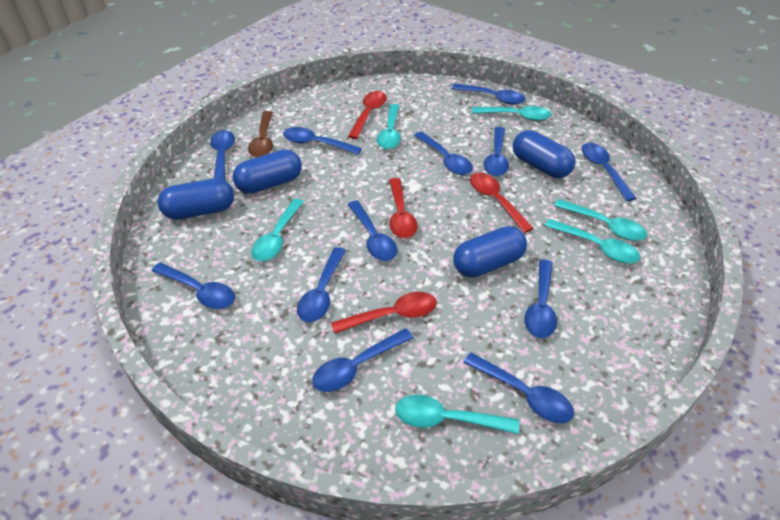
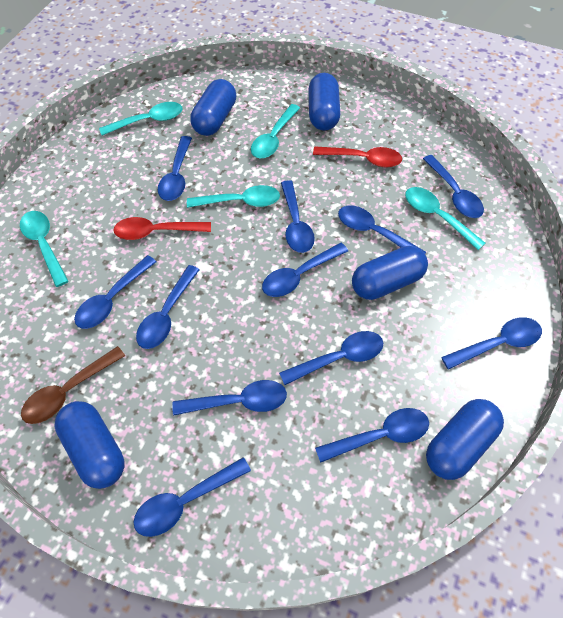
blue capsule: [158,178,234,220] [233,149,302,194] [453,226,527,277] [513,130,575,178] = 4 -> [54,401,124,489] [190,79,236,136] [308,73,340,131] [352,246,428,300] [426,399,504,480] = 5
red spoon: [331,292,437,334] [348,91,387,139] [389,178,418,238] [470,173,534,233] = 4 -> [113,217,211,240] [313,146,402,167] = 2
turquoise spoon: [251,199,304,261] [377,104,401,150] [395,395,519,434] [472,106,552,121] [545,219,640,263] [554,199,647,241] = 6 -> [20,211,69,287] [99,102,182,136] [187,185,280,208] [251,104,300,158] [405,187,485,250] = 5

